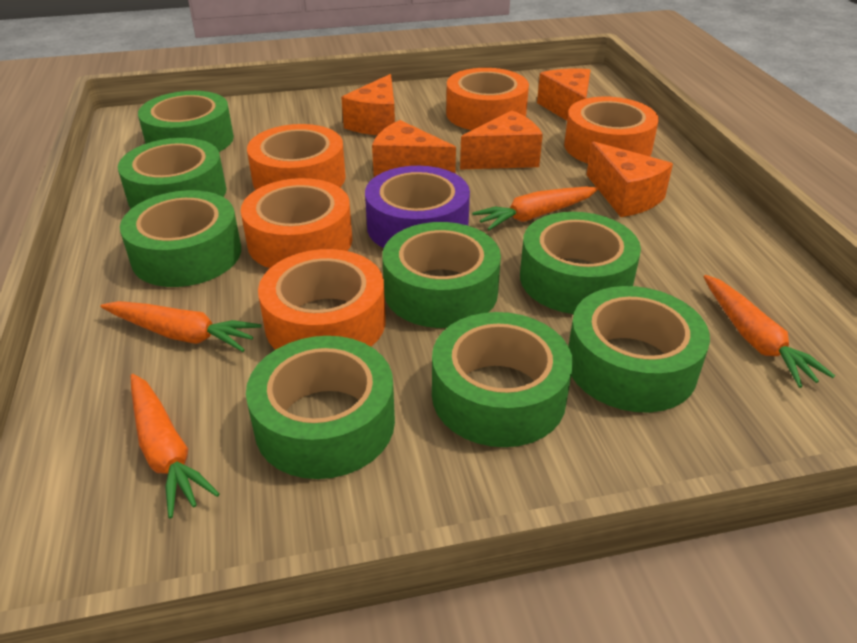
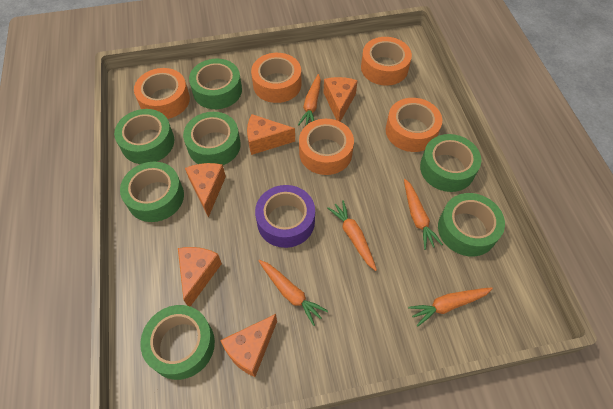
green tape: [118,138,226,209] [120,190,241,287] [138,91,234,152] [246,336,395,479] [382,222,501,328] [432,312,573,447] [520,212,641,314] [568,286,710,412] = 8 -> [114,109,174,164] [120,162,184,222] [140,305,215,380] [183,112,241,165] [189,59,242,109] [420,134,482,192] [438,193,505,256] = 7
orange carrot: [101,301,261,352] [131,374,220,518] [472,187,598,230] [703,275,835,388] = 4 -> [259,260,328,326] [298,74,321,126] [327,200,377,271] [404,179,443,250] [408,287,493,327] = 5

